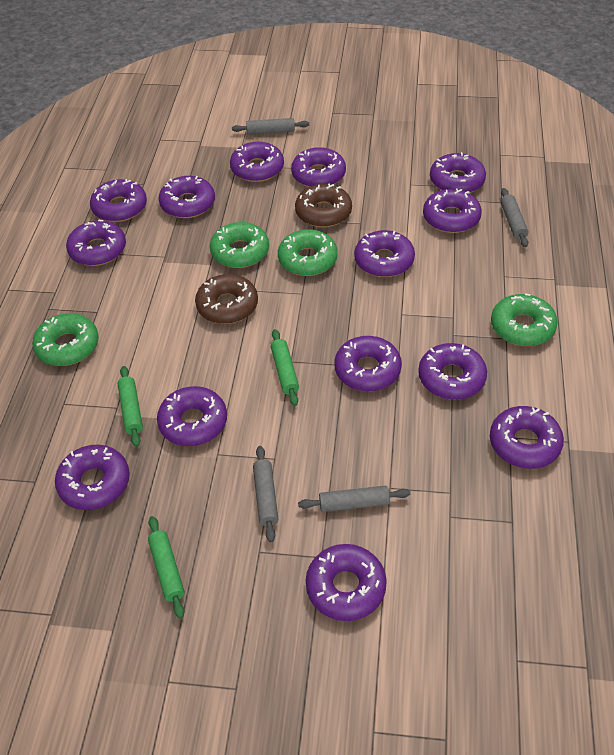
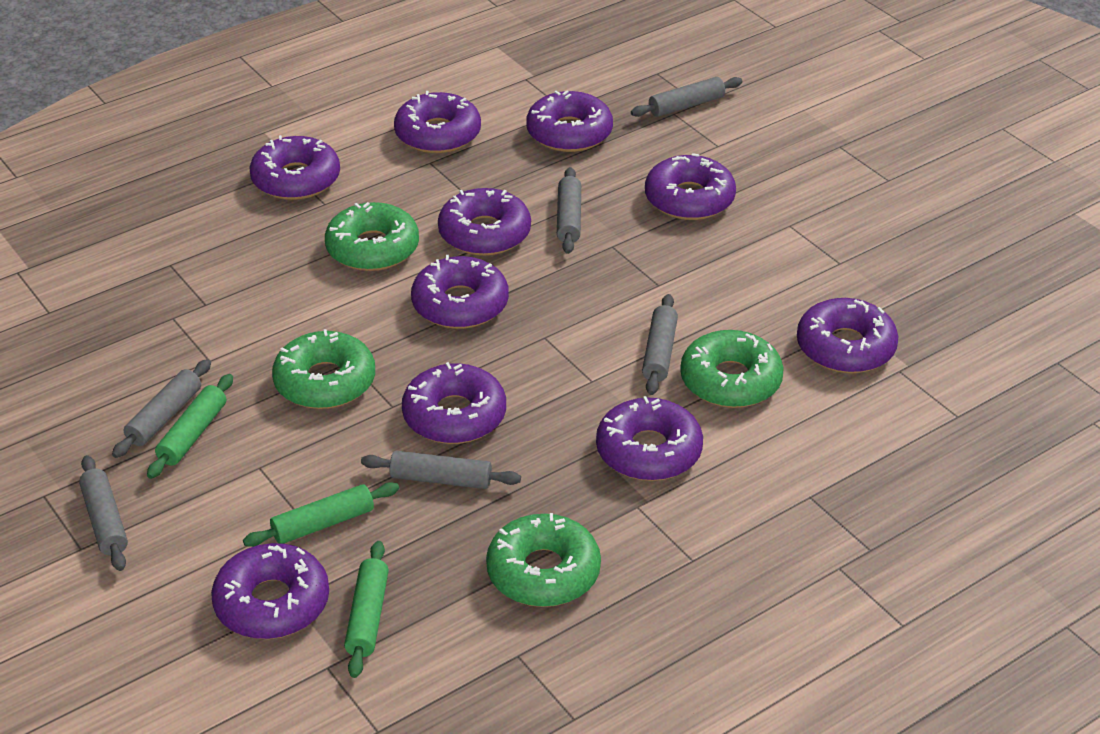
brown donut: [195,274,258,324] [295,183,352,227] = 2 -> none = 0
grey rolling pin: [232,118,309,135] [253,446,278,542] [298,486,410,512] [501,188,528,247] = 4 -> [79,455,128,571] [112,359,211,458] [361,451,521,489] [557,167,581,254] [631,77,742,117] [642,294,678,395] = 6
purple donut: [55,445,130,510] [66,220,126,266] [90,179,147,222] [157,386,227,446] [159,176,215,218] [230,142,284,182] [291,147,346,187] [306,544,387,621] [334,336,402,391] [354,230,415,277] [418,343,487,400] [423,188,482,233] [430,152,486,193] [490,406,564,469] = 14 -> [211,543,329,639] [249,135,340,200] [394,91,481,153] [402,362,506,444] [411,255,509,329] [438,188,531,256] [526,90,613,152] [596,396,703,481] [645,153,736,220] [797,298,898,373] = 10

